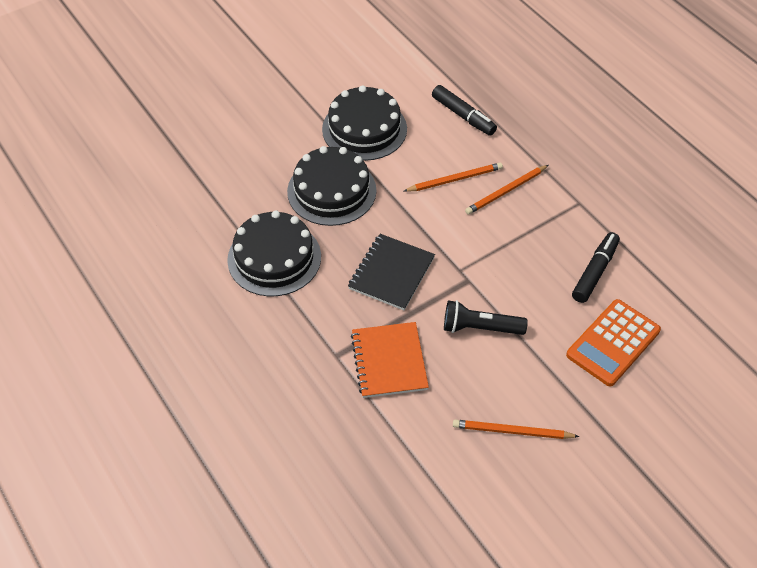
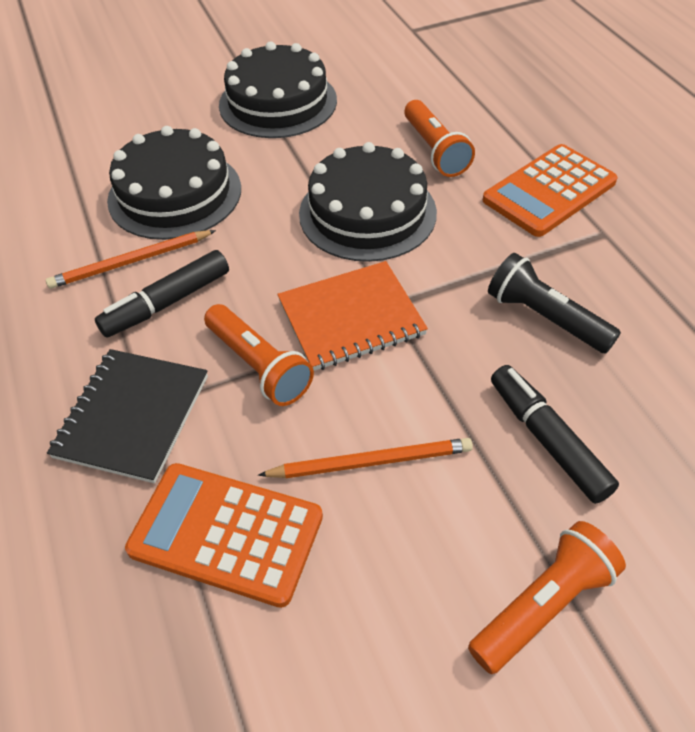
orange calculator: [566,299,661,386] = 1 -> [125,463,323,608] [483,144,617,237] = 2
orange flashlight: none = 0 -> [204,304,314,406] [404,100,475,177] [468,521,626,674] = 3
orange pencil: [404,163,503,192] [453,420,579,439] [465,165,548,215] = 3 -> [46,230,216,289] [258,438,473,478] = 2

